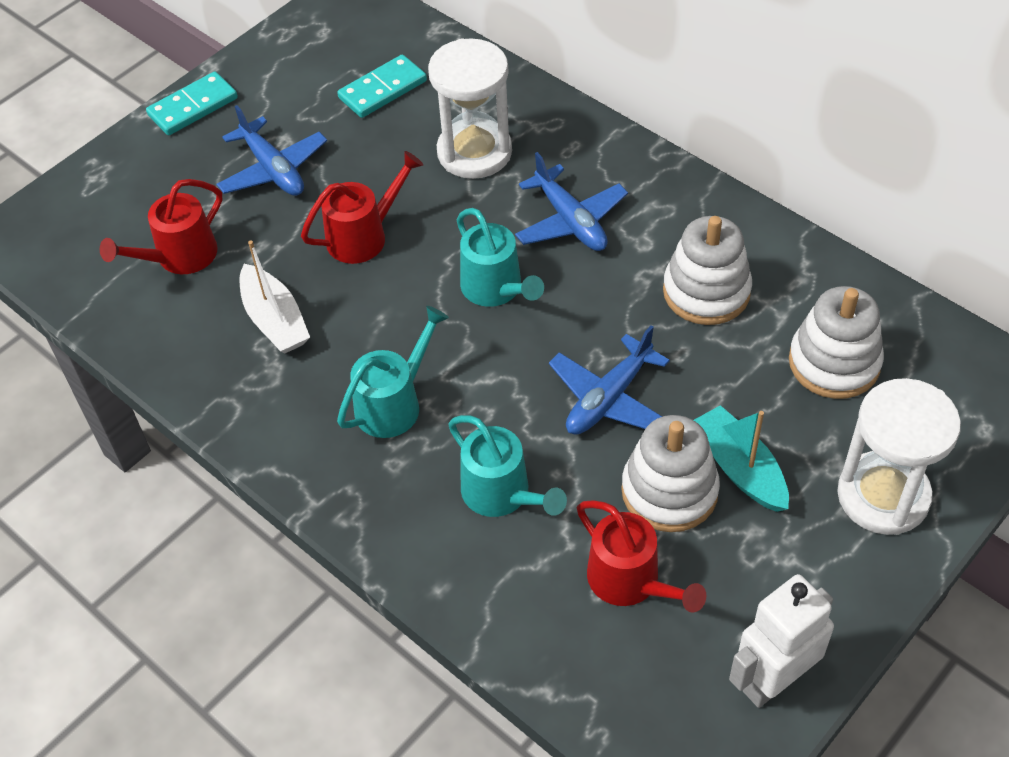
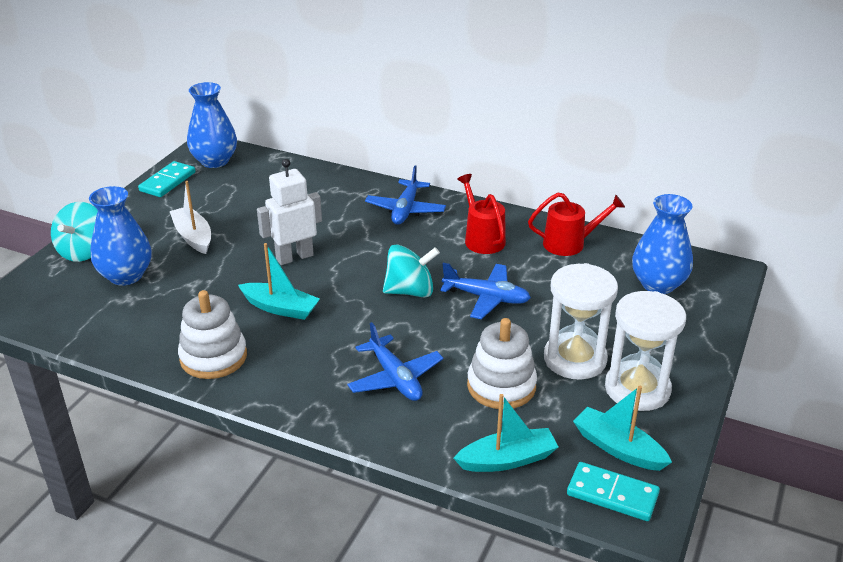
blue vase: none = 0 -> [89,186,152,286] [187,82,237,168] [632,194,693,294] = 3
red watering can: [100,179,223,274] [301,151,423,264] [577,501,706,612] = 3 -> [457,174,506,254] [528,192,625,256] = 2
turquoise boat: [694,405,789,512] = 1 -> [238,243,320,320] [453,394,558,472] [573,386,672,471] = 3
turquoise spinning top: none = 0 -> [51,202,98,262] [383,245,440,298] = 2
turquoise watering can: [337,306,449,438] [448,415,567,517] [457,208,544,307] = 3 -> none = 0
white stacking toy: [621,415,720,532] [663,216,752,325] [789,286,884,399] = 3 -> [178,290,247,379] [467,318,537,409] = 2

